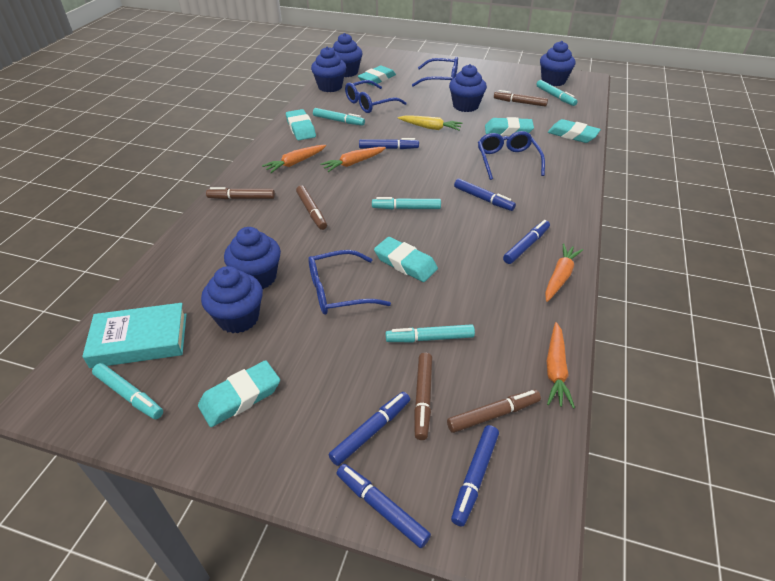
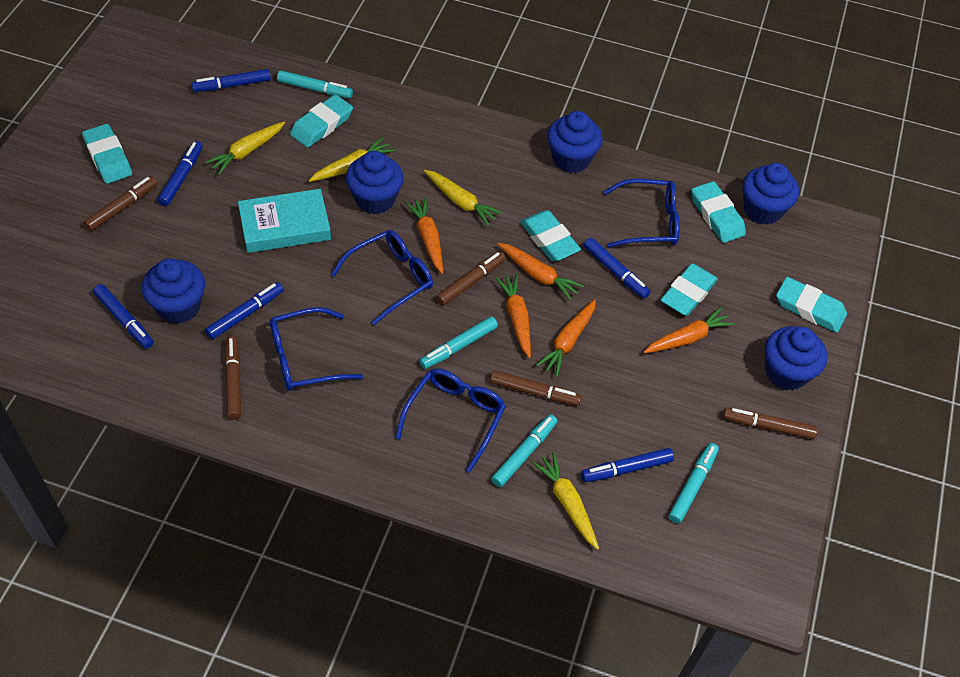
blue cupcake: [201,266,263,333] [224,227,281,289] [311,46,346,92] [332,33,362,77] [449,64,487,112] [540,41,575,86] = 6 -> [142,258,205,324] [346,151,404,214] [547,111,603,173] [743,163,799,225] [765,326,827,390] = 5
orange carrot: [262,145,326,173] [320,147,386,172] [545,243,583,302] [547,322,575,409] = 4 -> [405,197,443,274] [495,274,531,358] [498,243,584,301] [536,299,596,376] [643,307,735,353] = 5
turquoise marker: [92,363,163,419] [313,108,365,126] [372,197,441,209] [386,324,475,342] [536,80,578,106] = 5 -> [277,70,353,98] [420,316,498,369] [491,414,557,487] [669,443,719,524] = 4
yellow carrot: [398,116,463,131] = 1 -> [205,122,285,175] [308,137,395,182] [424,170,503,226] [532,452,599,550] = 4

